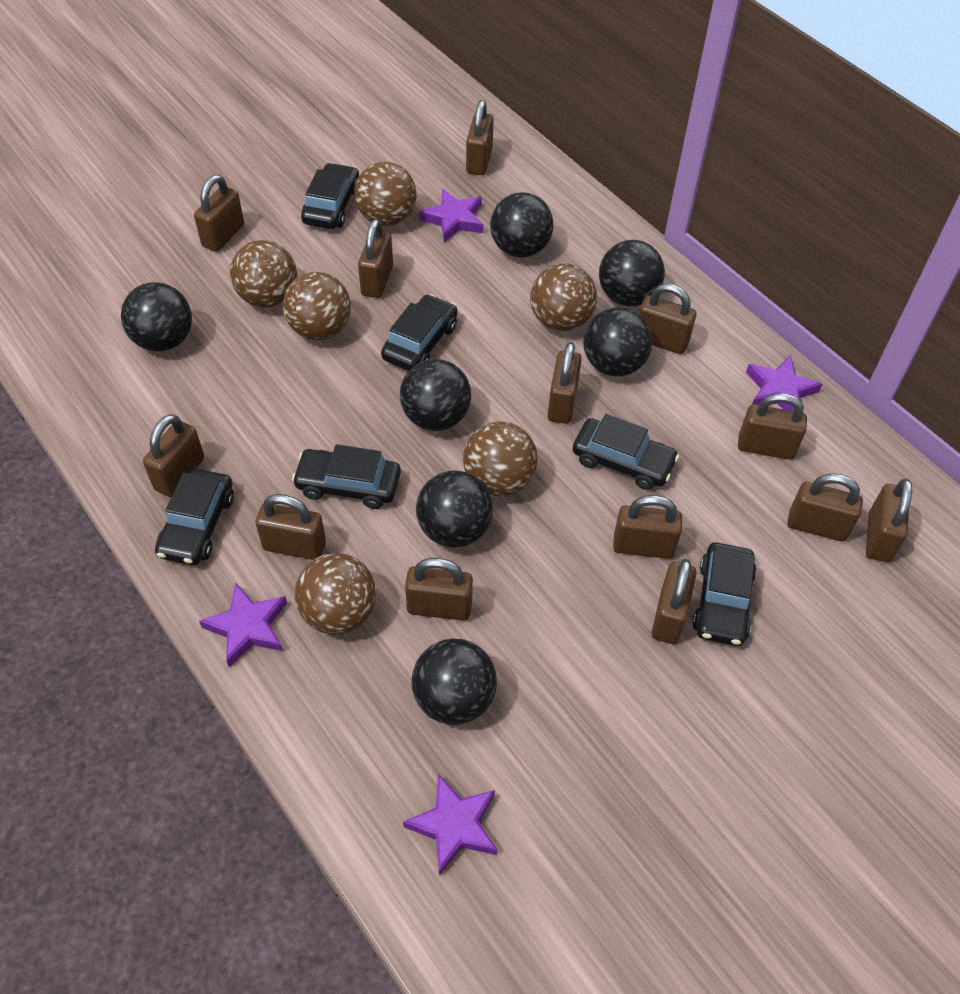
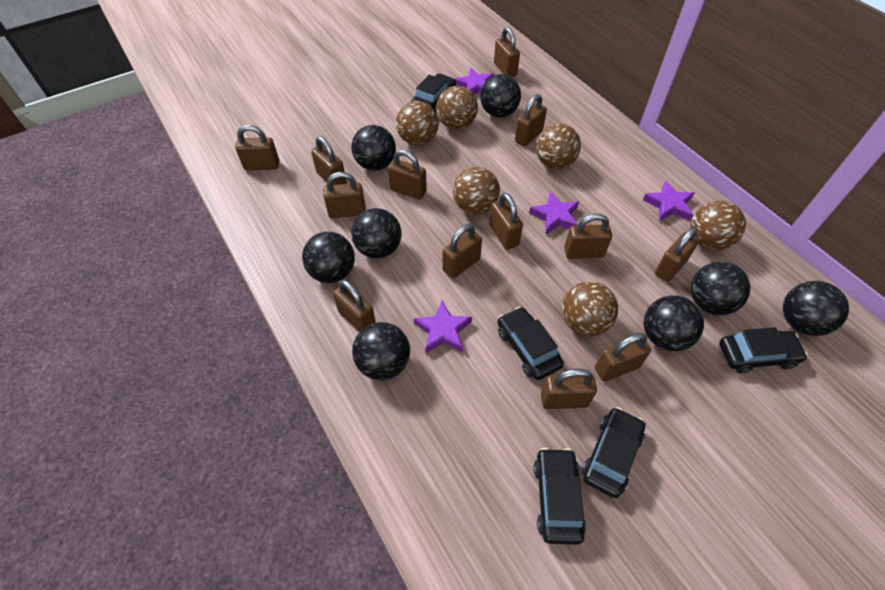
black ball: [121,282,192,351] [400,359,471,431] [411,639,497,725] [416,470,493,548] [490,192,553,258] [583,307,653,376] [599,240,665,306] = 7 -> [302,232,355,283] [351,125,396,171] [351,208,402,258] [352,322,410,380] [480,74,521,118] [644,295,704,351] [691,262,751,315] [783,281,849,336] = 8
black car: [155,469,234,565] [292,444,401,509] [301,163,359,229] [381,294,458,371] [572,414,679,490] [692,542,757,646] = 6 -> [411,73,456,114] [497,307,564,380] [533,448,586,545] [582,407,646,498] [719,327,808,373] = 5

